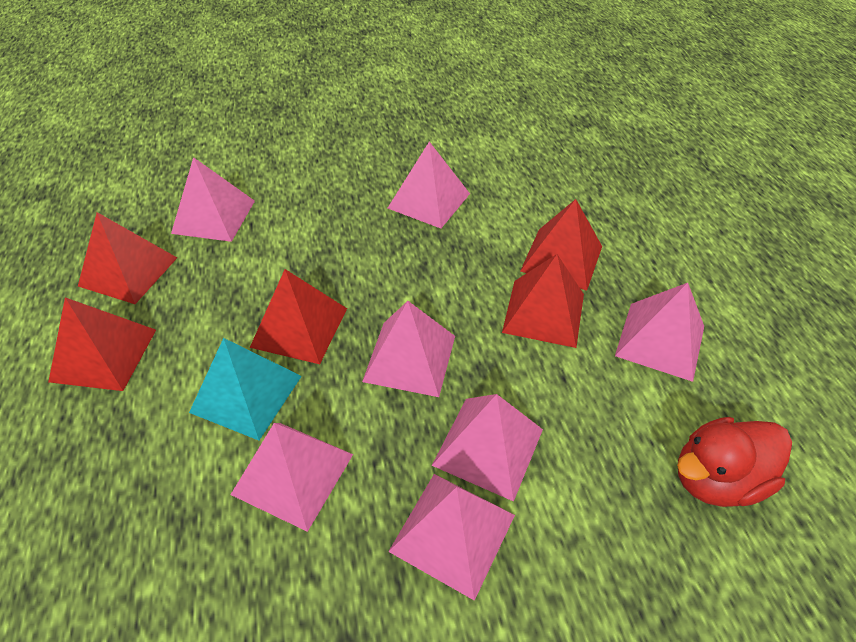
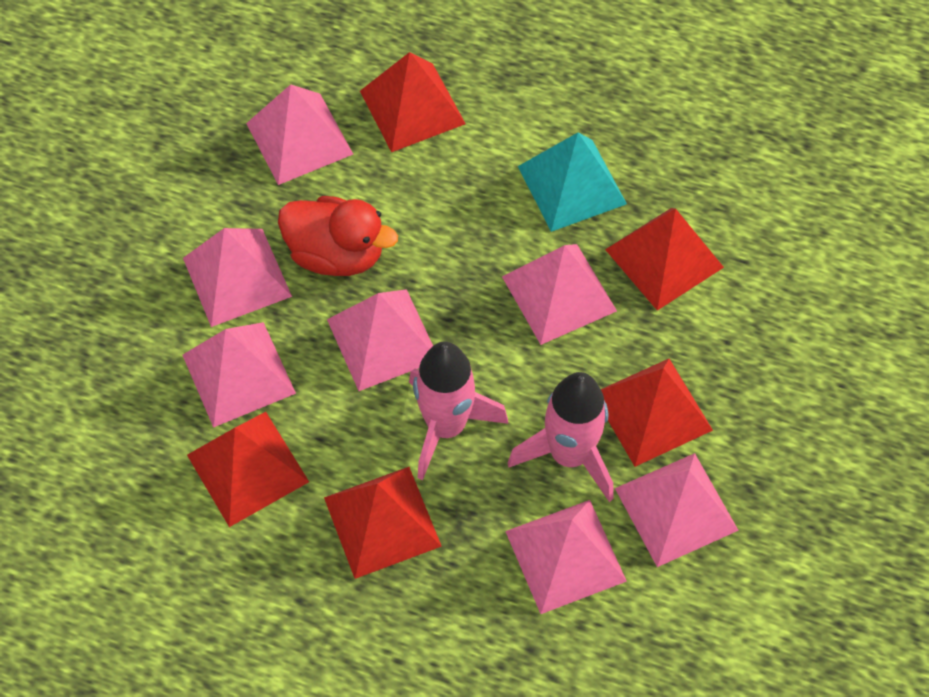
pink rocket: none = 0 -> [409,341,508,480] [507,372,614,502] = 2

